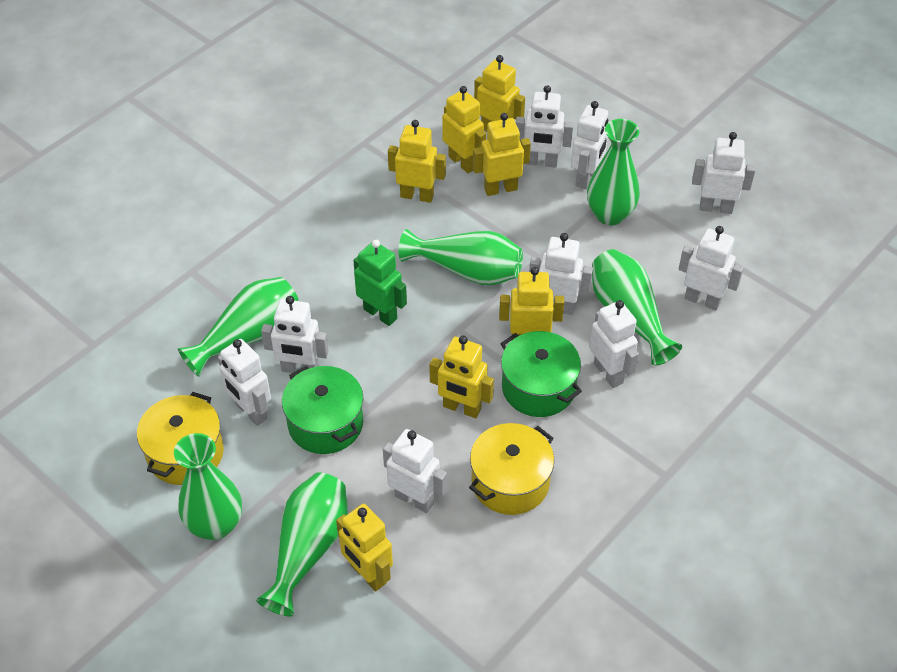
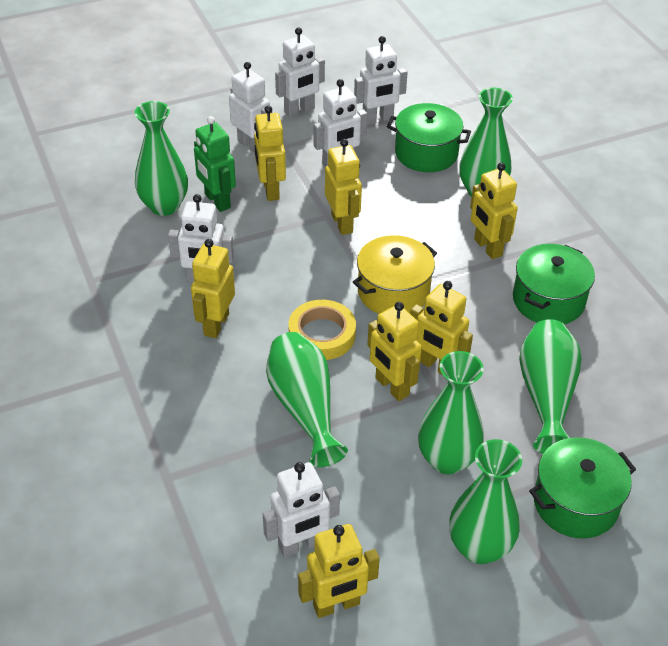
green pot: [282,366,363,454] [501,331,582,417] = 2 -> [387,103,471,172] [513,244,595,324] [529,437,636,539] = 3
white robot: [218,339,271,426] [261,296,329,373] [383,429,447,513] [516,85,573,168] [529,233,593,315] [571,101,608,189] [589,300,639,388] [679,226,744,311] [692,132,755,214] = 9 -> [168,194,234,283] [229,62,272,153] [263,462,340,557] [275,27,325,117] [314,79,367,167] [354,36,408,125] = 6
yellow pot: [137,392,224,485] [469,423,554,515] = 2 -> [353,235,437,314] = 1
yellow tape: none = 0 -> [288,300,356,360] = 1

